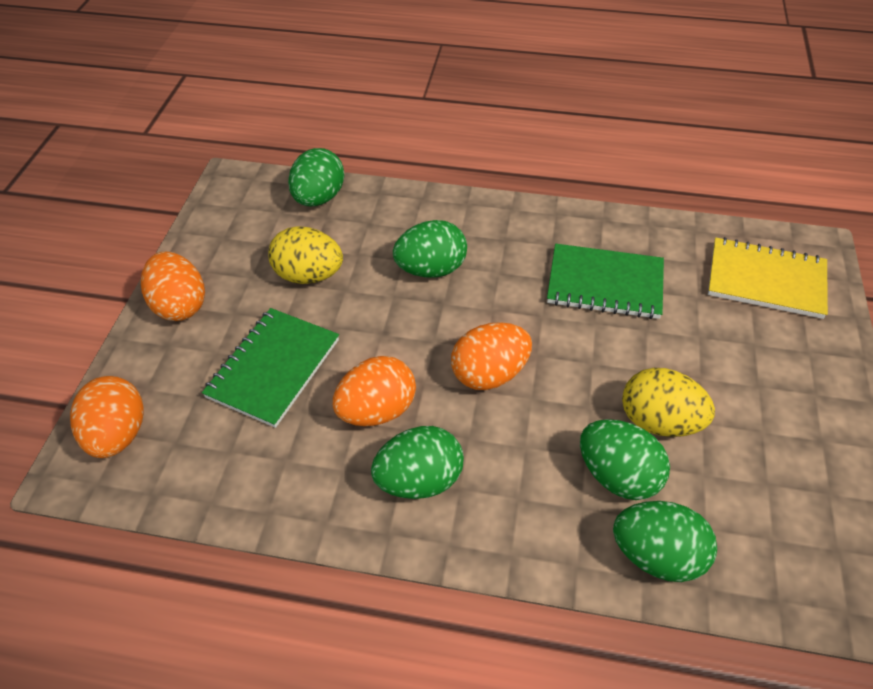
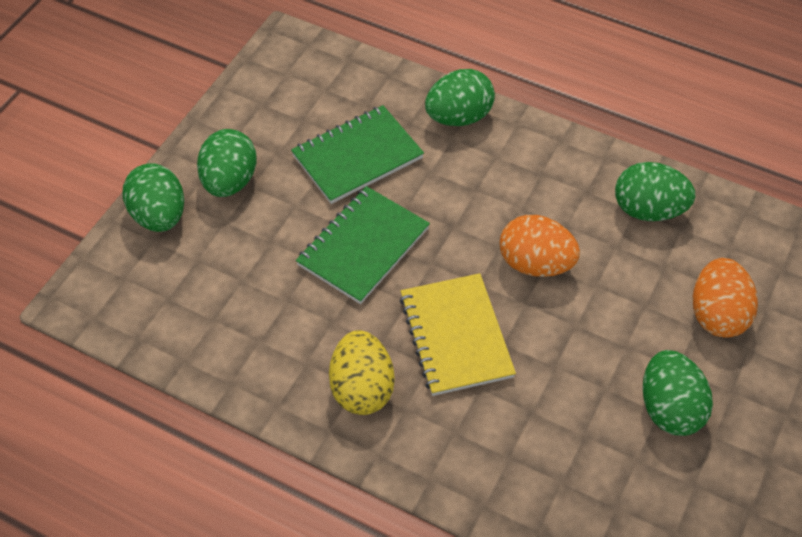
orange egg: [70,376,144,458] [141,252,205,321] [333,356,416,426] [451,322,532,390] = 4 -> [500,215,580,277] [693,258,758,338] = 2
yellow egg: [268,226,343,284] [622,368,715,437] = 2 -> [329,330,395,415] = 1

